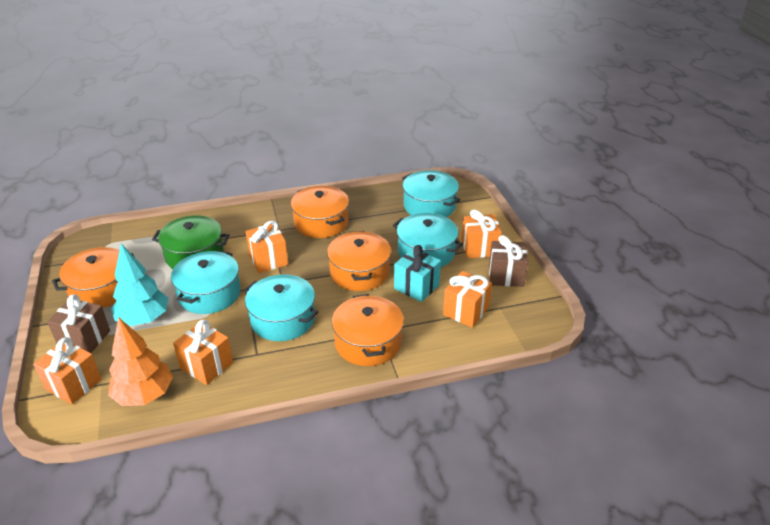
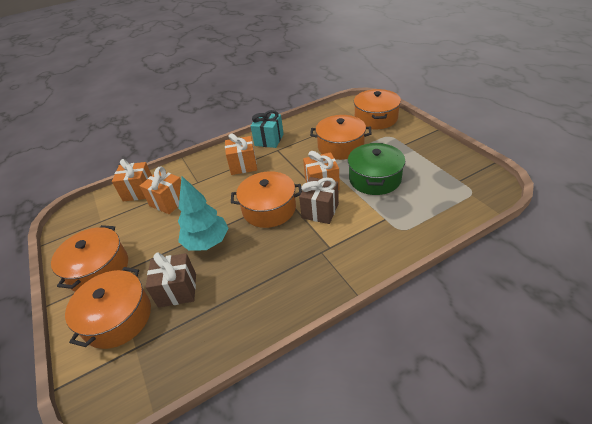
orange gift: [33,337,102,404] [173,319,233,385] [246,220,288,273] [443,271,492,328] [462,210,502,258] = 5 -> [112,159,152,202] [140,167,181,214] [225,133,257,175] [303,151,340,190] = 4
orange pot: [52,247,134,308] [291,186,349,238] [327,231,391,291] [332,294,404,366] = 4 -> [51,225,128,292] [65,267,151,349] [231,171,302,228] [310,115,372,160] [354,89,401,129] = 5
orange tree: [108,317,173,406] = 1 -> none = 0
turquoise pot: [171,250,241,314] [244,274,319,341] [393,213,463,267] [402,170,460,217] = 4 -> none = 0

